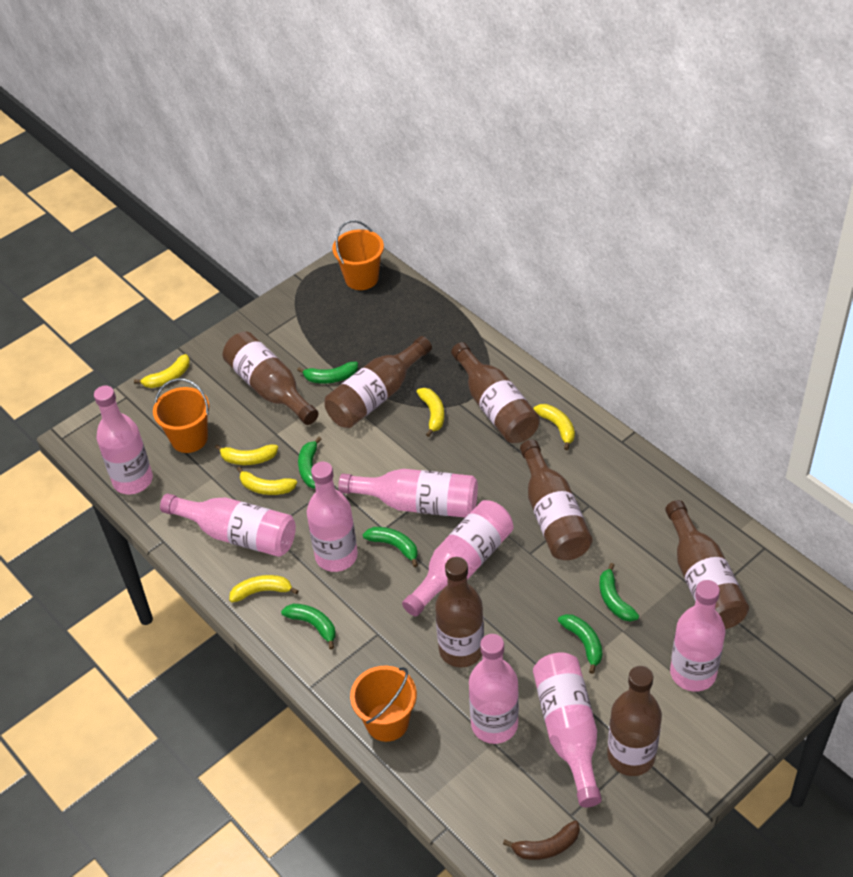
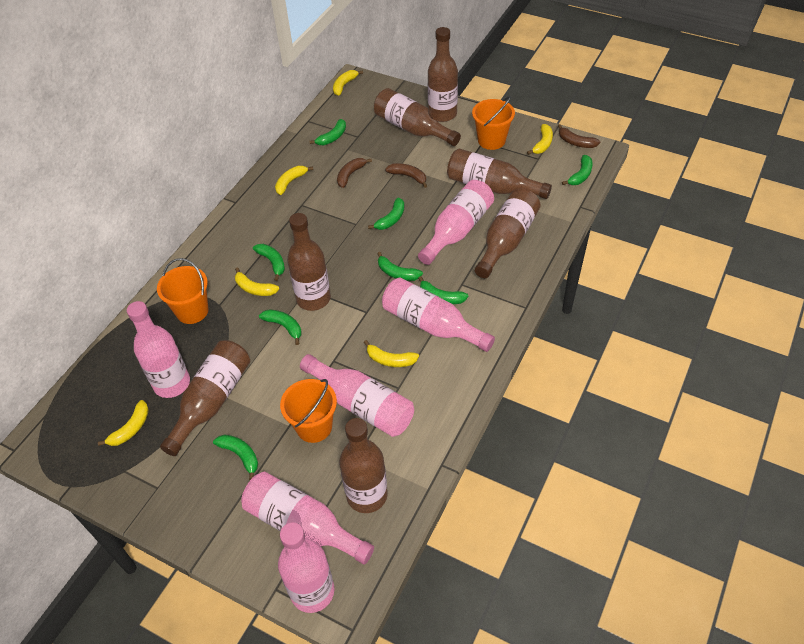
brown banana: [503,820,580,860] = 1 -> [337,158,372,188] [385,163,427,188] [558,124,600,148] = 3
green banana: [281,604,336,650] [297,362,358,384] [298,437,322,489] [363,527,418,567] [558,614,603,674] [600,563,639,622] = 6 -> [213,435,258,480] [253,244,285,281] [259,309,302,345] [309,119,346,145] [368,198,404,230] [377,252,423,281] [418,276,468,304] [562,155,592,185] = 8
pink bottle: [94,386,153,494] [160,493,296,557] [307,462,358,572] [338,469,478,518] [402,500,513,617] [469,634,519,744] [533,652,602,807] [670,580,726,692] = 8 -> [127,301,190,398] [241,472,374,565] [278,522,334,613] [300,354,414,437] [382,278,495,352] [418,180,494,265] = 6

